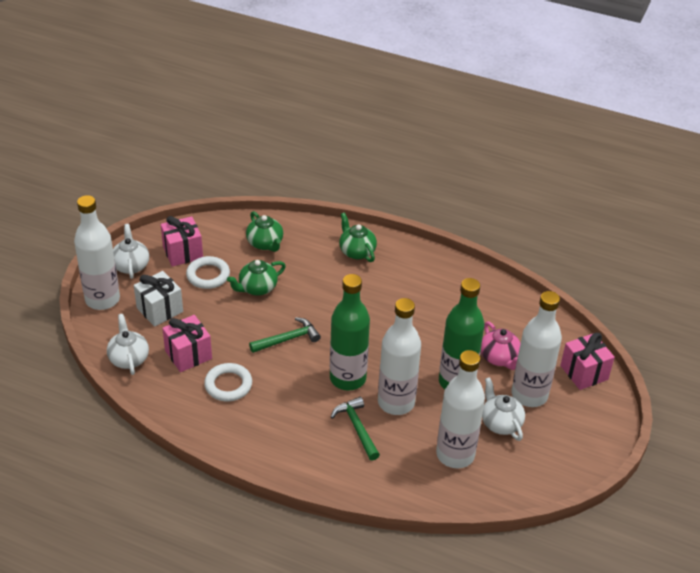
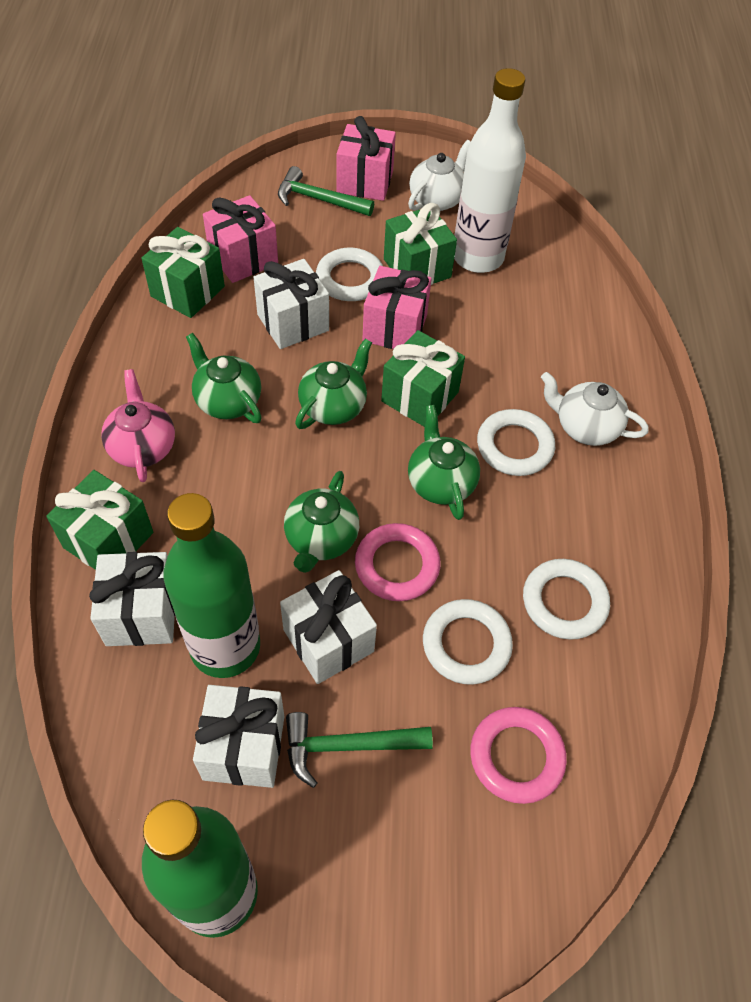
green gift: none = 0 -> [46,470,153,570] [141,227,225,318] [381,330,465,427] [384,203,457,285] = 4
green teapot: [227,260,286,295] [246,211,283,252] [339,212,377,262] = 3 -> [186,333,262,423] [284,471,359,573] [295,338,372,429] [408,405,480,520] = 4
pink ring: none = 0 -> [355,523,441,601] [470,707,567,804] = 2
white bottle: [74,195,120,310] [378,298,421,415] [436,350,485,468] [512,291,562,407] = 4 -> [454,68,526,273] = 1
white gift: [134,271,183,327] = 1 -> [89,552,175,646] [193,685,284,788] [254,259,329,349] [280,570,377,684] = 4
white ring: [186,256,230,289] [204,363,252,402] = 2 -> [316,248,383,301] [423,599,513,685] [477,409,555,476] [523,559,610,640] = 4
white teapot: [107,314,149,375] [113,224,149,279] [482,377,525,441] = 3 -> [408,140,471,211] [541,372,649,446] = 2

